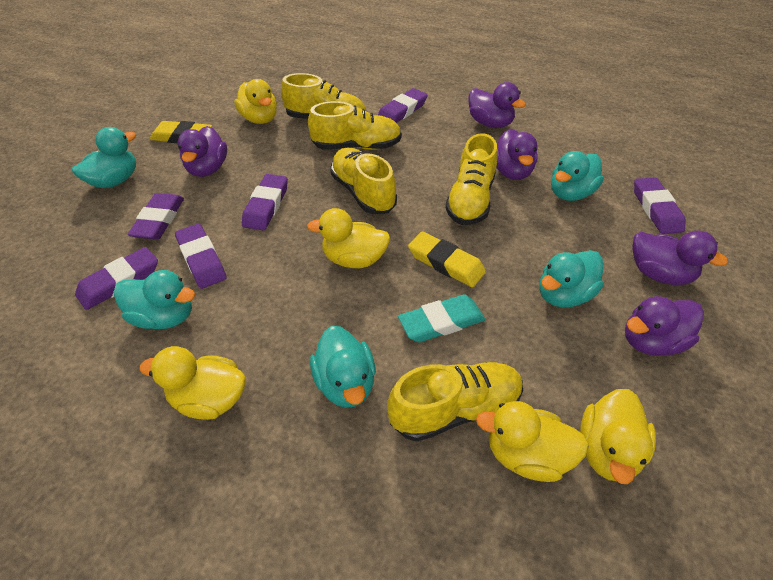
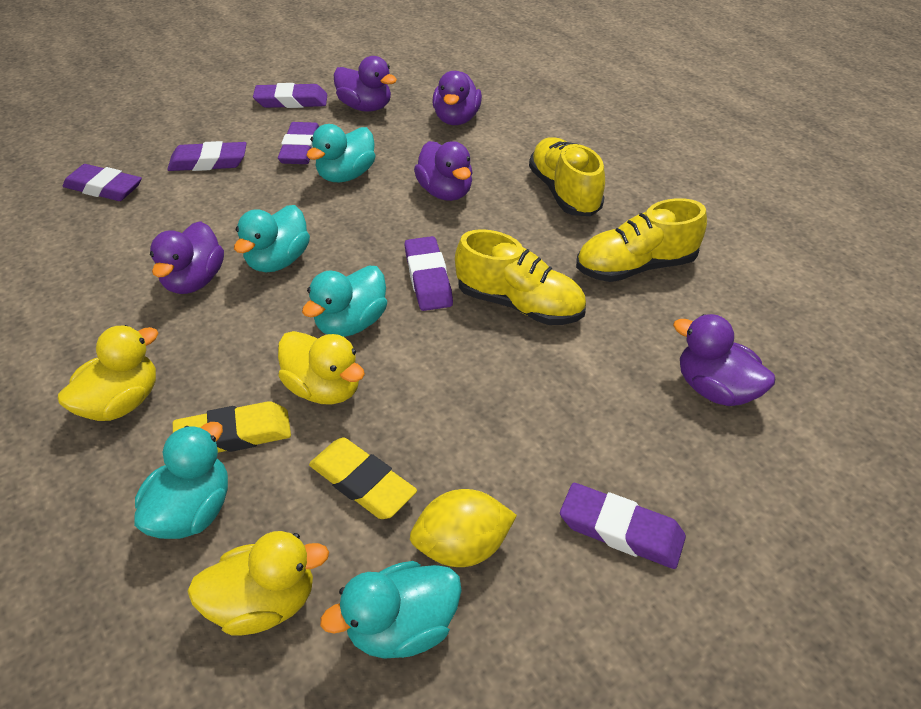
turquoise eraser: [398,294,485,342] = 1 -> none = 0
yellow duck: [139,346,246,420] [234,79,277,124] [307,208,390,268] [476,401,589,482] [580,389,656,484] = 5 -> [58,325,158,421] [187,531,329,636] [278,331,365,405] = 3
yellow lemon: none = 0 -> [410,489,517,567] = 1
yellow shoe: [281,73,366,119] [308,101,402,150] [330,147,397,214] [387,362,523,442] [445,134,498,225] = 5 -> [455,229,586,325] [529,137,605,216] [576,198,707,282] = 3

